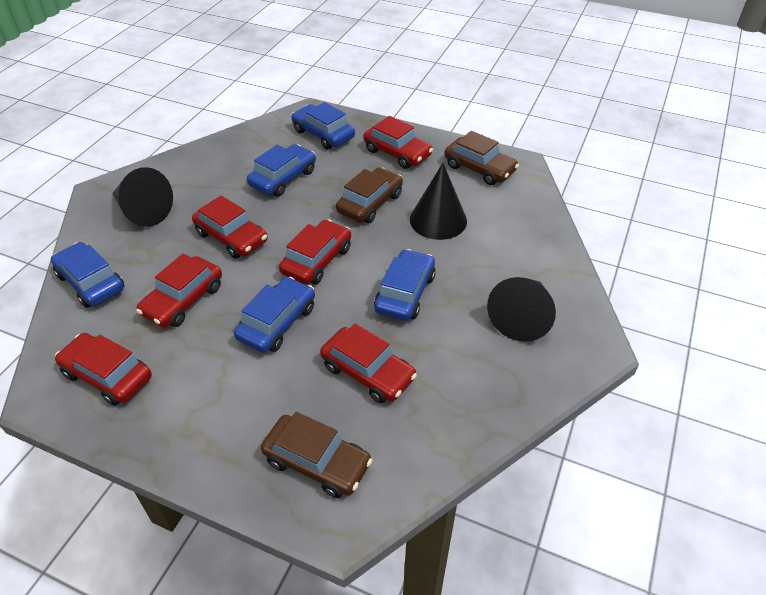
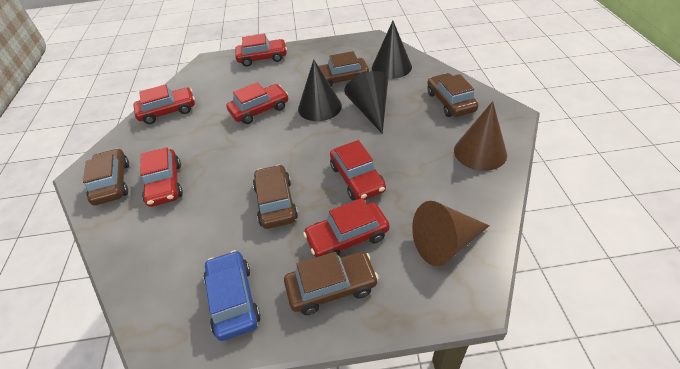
blue car: [51,242,124,308] [234,277,315,353] [247,144,316,196] [291,102,355,150] [374,249,436,321] = 5 -> [204,250,261,341] = 1
brown car: [261,412,372,498] [336,167,403,223] [444,131,519,185] = 3 -> [83,148,129,205] [253,164,298,229] [284,251,379,315] [318,51,369,87] [427,73,478,117] = 5
brown cone: none = 0 -> [412,201,490,266] [454,101,507,171] = 2

